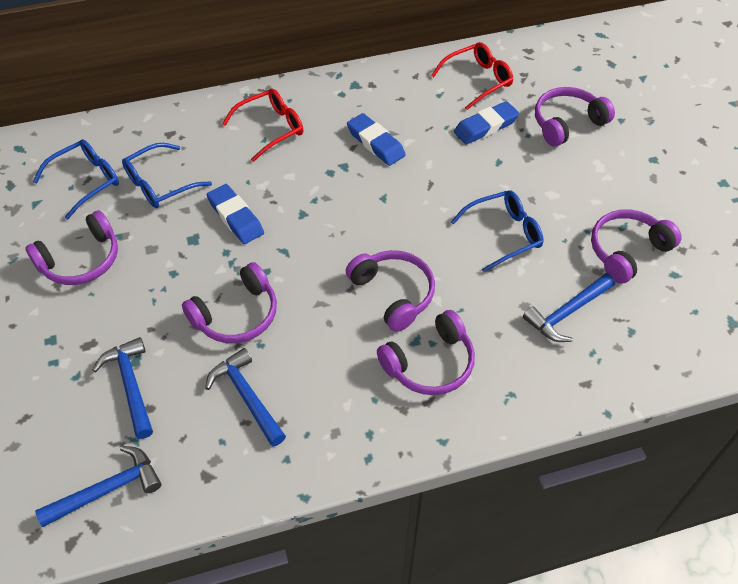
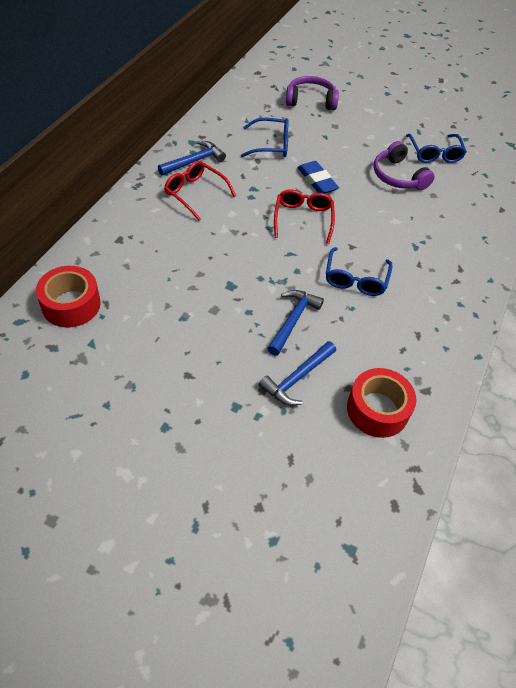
blue eraser: [207,184,264,244] [347,113,406,166] [454,101,519,144] = 3 -> [298,161,339,193] = 1
blue hammer: [35,446,161,527] [93,337,153,439] [205,348,286,446] [523,273,615,342] = 4 -> [158,141,226,176] [259,341,336,406] [267,290,324,356] = 3
purple headphones: [25,210,118,285] [182,262,277,343] [346,250,435,332] [377,310,475,395] [535,87,615,146] [591,209,682,284] = 6 -> [286,76,339,110] [374,141,434,190] = 2
red tape: none = 0 -> [36,266,101,327] [347,368,416,438] = 2

